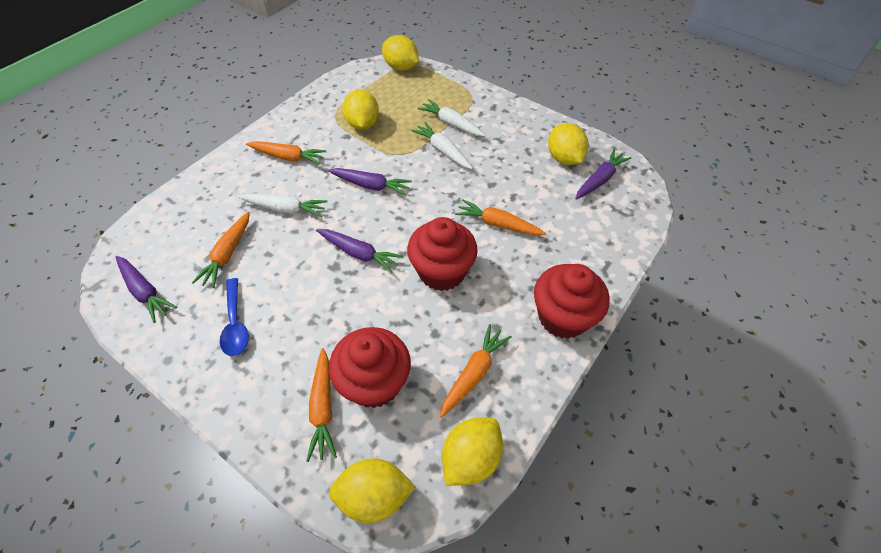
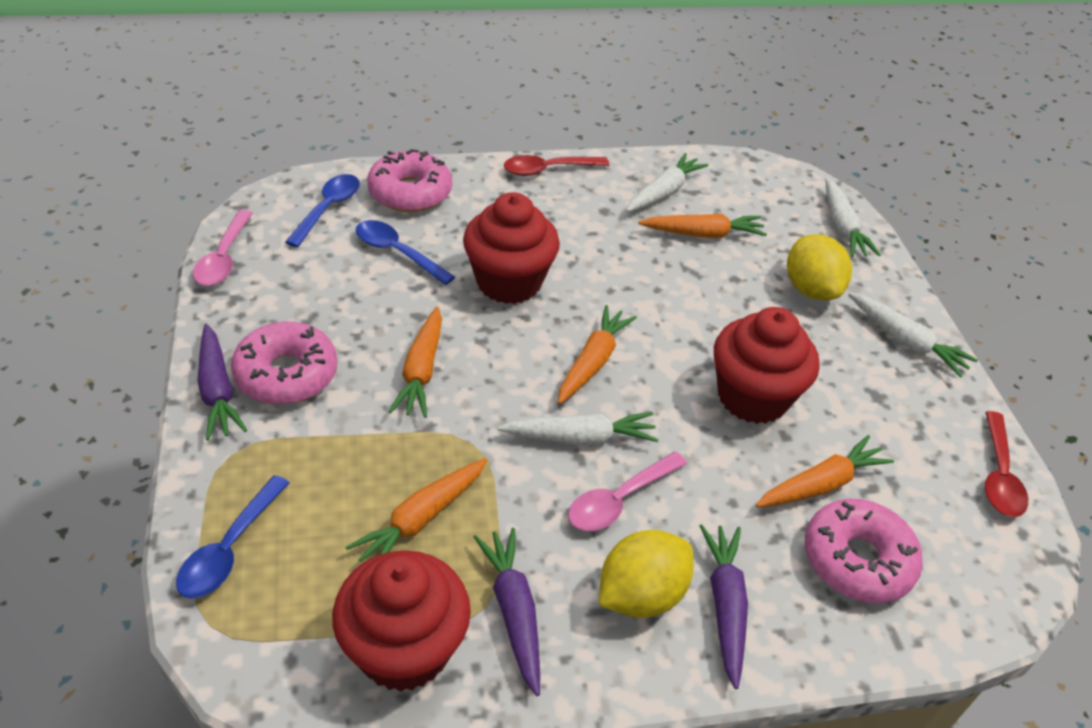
blue spoon: [220,278,249,356] = 1 -> [176,475,290,599] [285,174,360,247] [356,220,455,285] = 3
pink donut: none = 0 -> [231,322,337,404] [367,149,452,212] [805,499,923,603] = 3
pink spoon: none = 0 -> [193,210,253,286] [568,452,687,531] = 2
purple carrot: [115,256,177,323] [316,229,403,273] [328,168,412,196] [575,149,631,200] = 4 -> [197,324,247,440] [473,528,540,696] [700,524,748,689] = 3
red spoon: none = 0 -> [504,155,609,176] [985,411,1028,517] = 2
white carrot: [239,194,328,217] [411,122,473,169] [417,99,486,137] = 3 -> [498,412,659,445] [626,153,709,212] [825,178,881,257] [848,293,978,377] = 4
yellow lemon: [329,458,415,523] [342,89,379,130] [382,35,419,71] [442,417,503,486] [548,123,589,165] = 5 -> [599,530,693,618] [787,234,852,300] = 2

